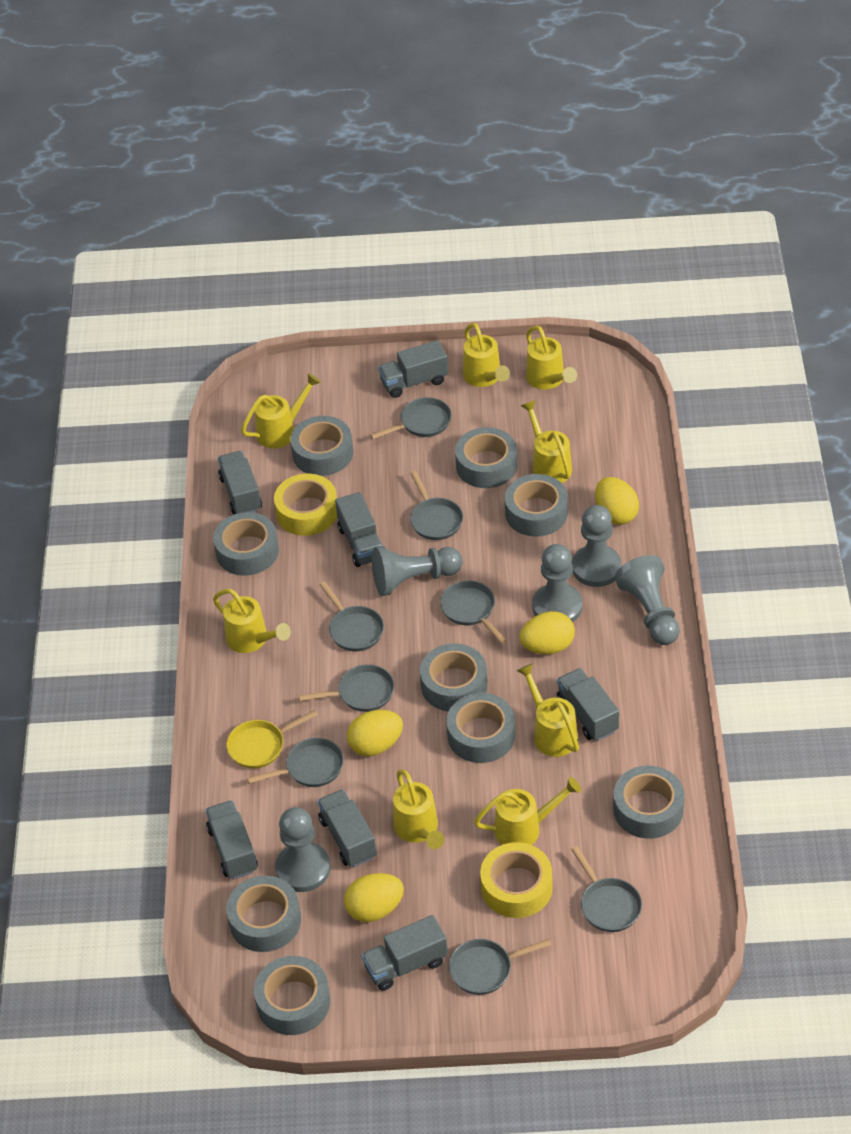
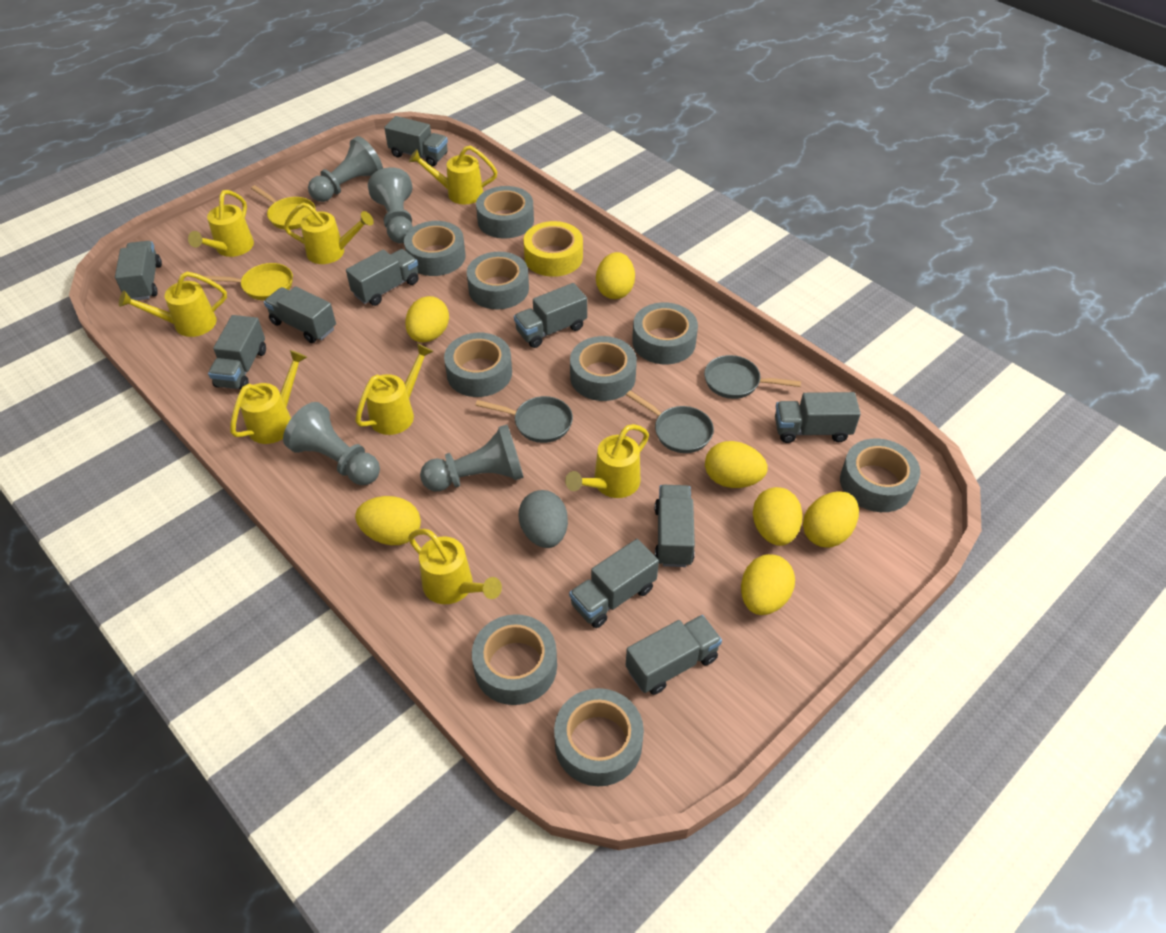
grey egg: none = 0 -> [519,490,568,548] = 1
grey pan: [247,738,344,787] [299,664,394,712] [319,581,384,651] [370,397,451,439] [410,471,463,540] [440,581,507,644] [449,939,552,995] [571,846,642,932] = 8 -> [475,396,573,443] [626,391,714,453] [704,355,801,399] = 3
grey pawn: [275,807,330,892] [372,546,463,596] [532,544,583,622] [572,505,622,587] [615,555,680,645] = 5 -> [283,402,380,485] [308,136,383,202] [368,167,413,243] [420,425,524,491] = 4
grey truck: [205,800,258,879] [218,451,262,514] [318,789,377,867] [335,492,382,567] [362,915,448,991] [378,340,448,398] [557,668,619,741] = 7 -> [115,241,162,301] [208,315,266,390] [264,286,336,343] [346,249,419,306] [384,116,448,166] [514,283,587,348] [569,539,659,628] [626,615,722,695] [655,485,695,567] [775,392,861,443] = 10
yellow egg: [344,873,404,922] [347,710,403,756] [520,611,575,654] [595,477,639,525] = 4 -> [355,496,421,545] [405,296,449,343] [596,252,635,299] [705,441,768,488] [741,554,795,615] [753,487,803,546] [803,491,859,548] = 7
yellow pan: [226,710,318,769] = 1 -> [204,263,293,300] [251,185,315,230] = 2
yellow tape: [274,474,337,536] [480,842,553,918] = 2 -> [523,221,583,277] = 1

